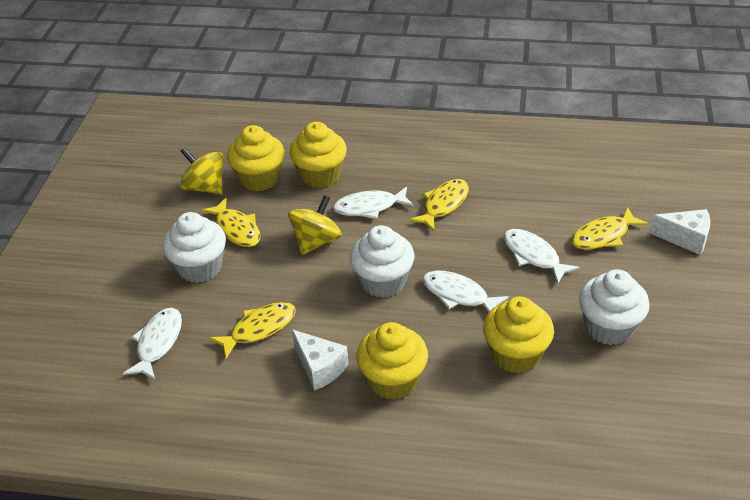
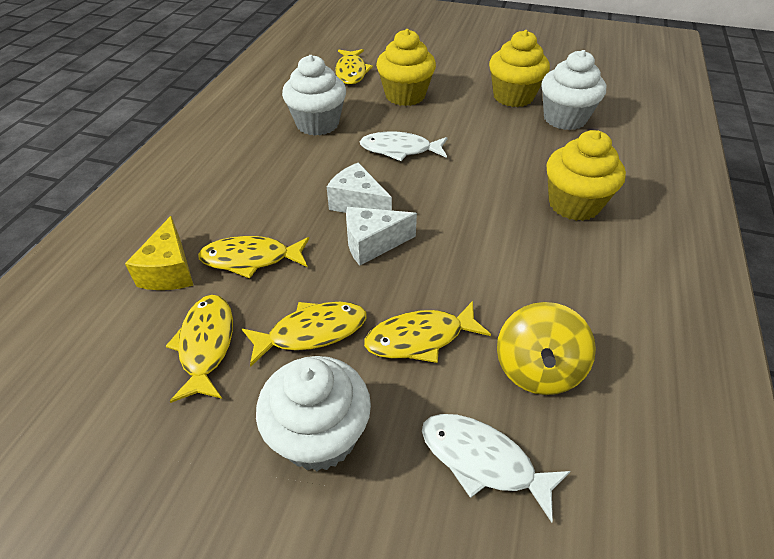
white fish: [123,308,182,380] [333,187,414,219] [422,271,509,312] [504,229,580,284] = 4 -> [360,132,448,161] [422,414,571,523] = 2
yellow cheese: none = 0 -> [125,216,193,290] = 1
yellow cupcake: [227,125,284,192] [289,122,347,188] [356,322,428,400] [483,297,554,373] = 4 -> [376,29,436,106] [489,30,550,107] [546,130,626,221] = 3
yellow fish: [201,198,261,247] [209,302,296,359] [409,179,469,231] [571,207,648,250] = 4 -> [166,295,233,403] [198,236,309,279] [242,302,367,367] [335,49,373,85] [364,301,491,363] = 5
yellow spinning top: [180,147,223,194] [288,195,342,255] = 2 -> [497,302,596,395] = 1

